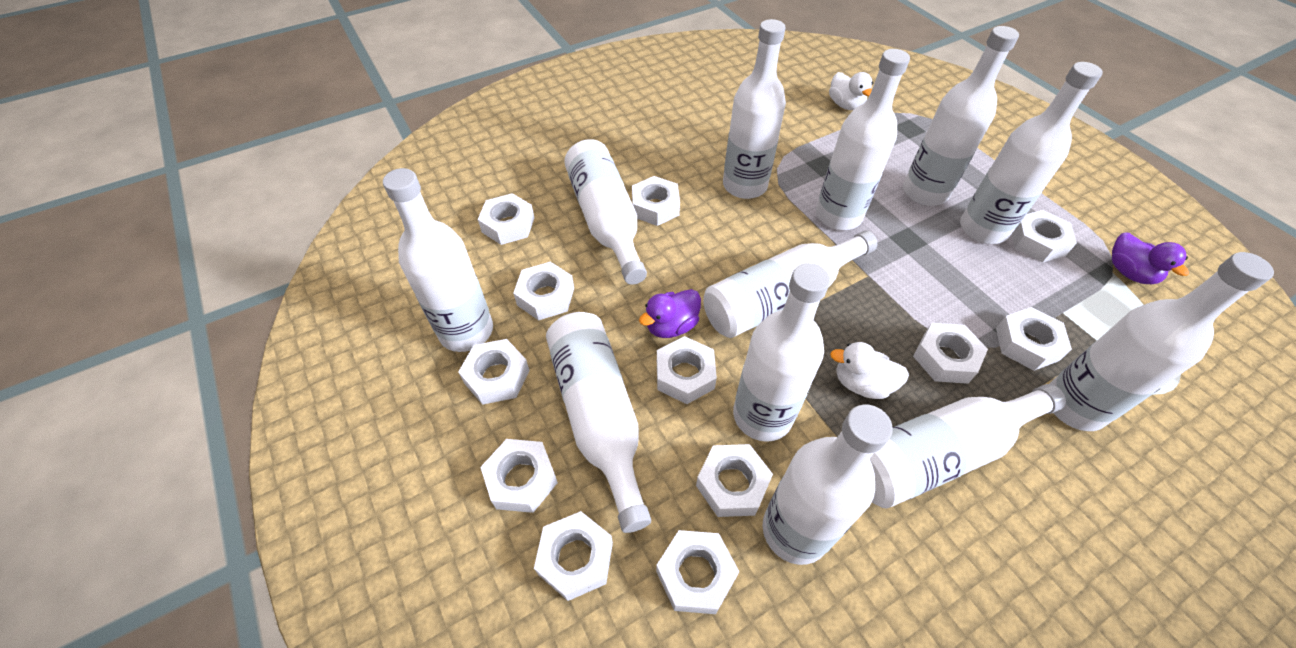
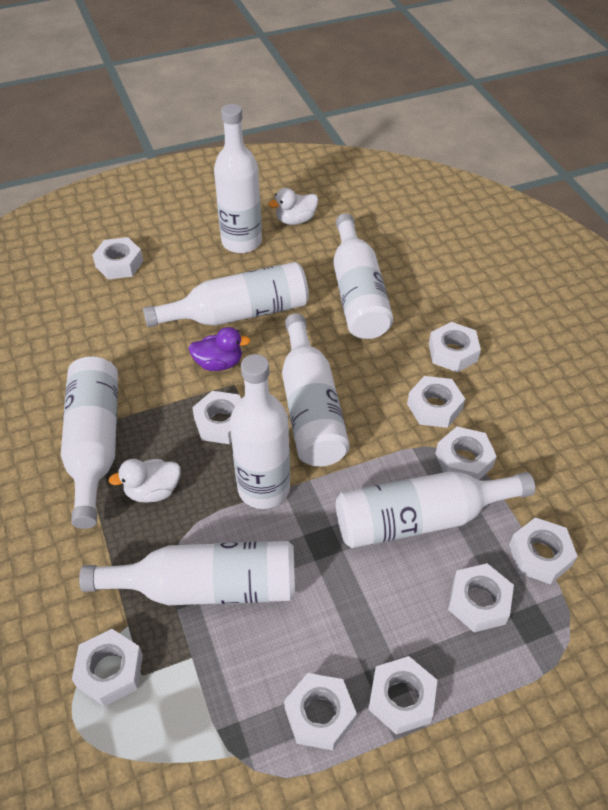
purple duck: [639,289,701,338] [1112,232,1189,284] = 2 -> [188,327,251,371] = 1
white bottle: [383,168,493,352] [546,312,651,533] [564,139,647,285] [703,231,877,338] [723,19,786,199] [733,263,830,442] [762,404,893,565] [816,49,910,230] [870,384,1066,509] [903,26,1019,206] [960,62,1103,244] [1049,252,1274,431] = 12 -> [61,356,118,529] [79,541,295,605] [143,262,309,327] [214,104,262,253] [230,354,290,509] [282,313,350,467] [333,213,393,339] [336,471,535,548] = 8
white nut: [458,339,530,405] [478,193,534,245] [481,439,558,513] [513,262,574,321] [534,511,613,601] [632,176,680,226] [656,530,739,614] [657,336,717,404] [696,444,773,517] [913,323,988,384] [996,307,1072,371] [1012,210,1077,263] = 12 -> [72,629,143,706] [92,237,143,279] [192,391,241,444] [284,673,357,750] [368,656,437,735] [407,376,465,428] [429,322,481,372] [435,427,497,480] [448,563,514,632] [509,517,577,584] = 10

